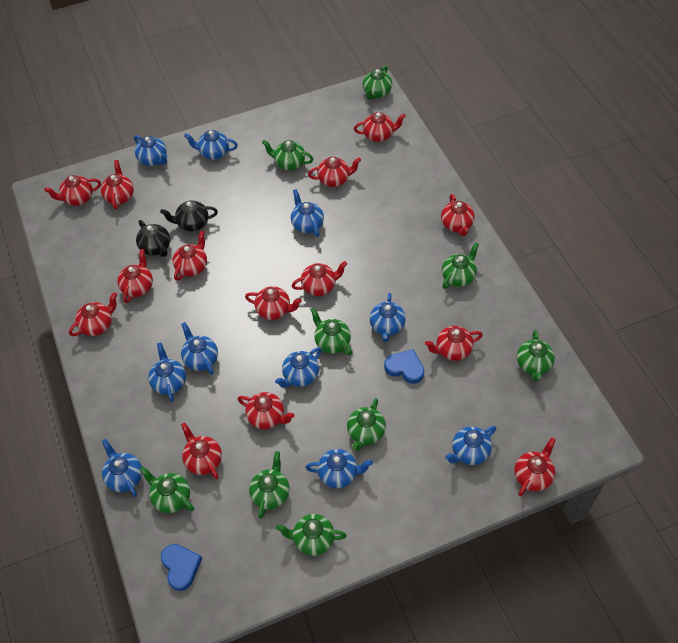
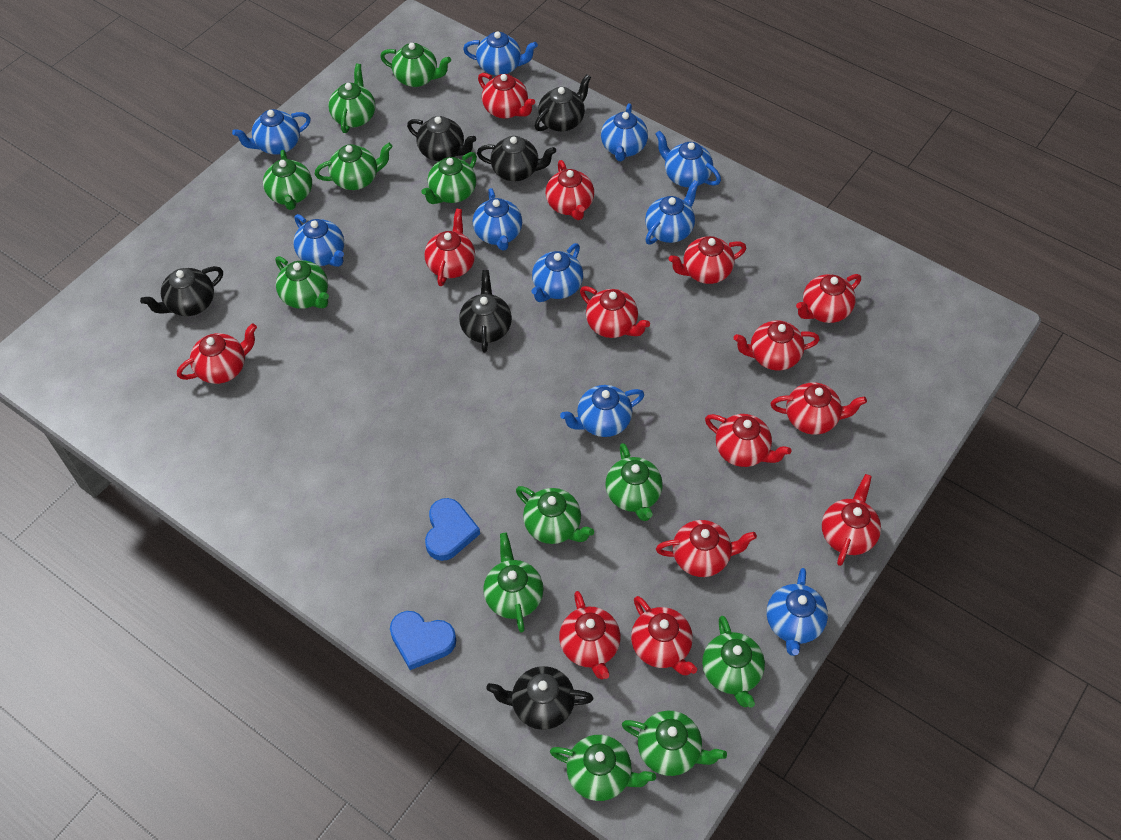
black teapot: [136,220,170,257] [160,201,218,231] = 2 -> [140,266,223,316] [407,116,476,161] [459,270,512,353] [477,136,556,181] [487,666,594,730] [535,75,591,132] = 6
green teapot: [139,466,194,513] [249,451,290,519] [262,140,313,170] [276,514,347,556] [311,308,352,355] [347,398,386,451] [362,66,392,100] [442,243,479,289] [517,330,555,382] = 9 -> [263,150,312,210] [275,256,329,309] [315,143,393,190] [328,64,375,133] [380,43,451,87] [421,152,477,204] [483,533,544,633] [516,486,594,544] [550,735,656,801] [605,443,663,521] [622,711,727,776] [702,616,765,708] = 12

